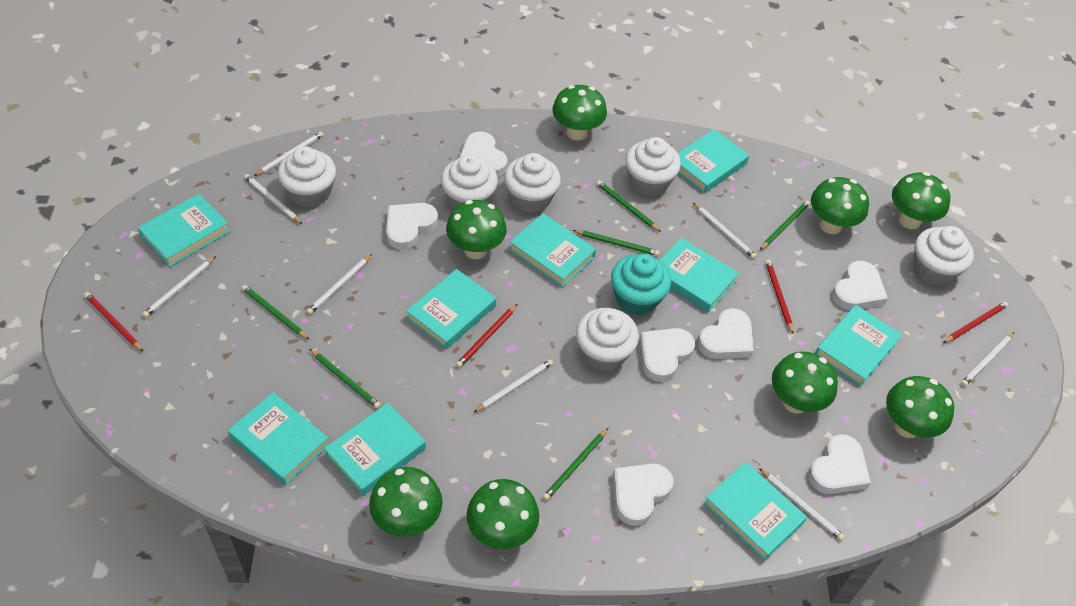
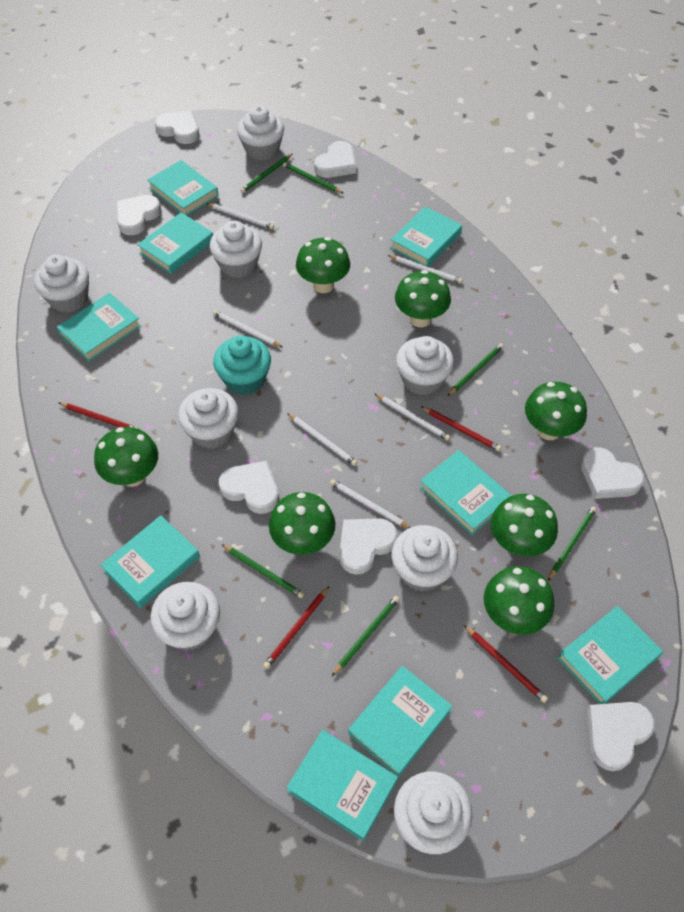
green mushroom: [369,467,443,537] [446,200,507,259] [467,479,539,550] [552,85,607,141] [772,351,838,414] [811,177,869,234] [886,376,954,438] [892,172,950,229] = 8 -> [94,427,158,487] [269,492,335,555] [296,237,350,293] [395,270,451,327] [484,566,554,634] [491,494,558,557] [525,382,587,440] = 7
white cupcake: [278,147,336,207] [441,155,498,208] [504,153,561,213] [576,308,639,372] [625,137,681,196] [913,226,974,286] = 6 -> [34,254,89,313] [150,582,220,651] [178,388,239,449] [210,220,262,278] [237,105,284,161] [391,525,458,592] [394,772,472,854] [396,336,454,395] = 8
white pencil: [142,256,216,317] [244,174,302,224] [254,131,324,176] [307,254,372,314] [473,359,553,413] [693,203,757,259] [759,468,845,541] [961,332,1014,386] = 8 -> [206,203,274,229] [213,310,283,348] [287,413,357,466] [330,479,411,529] [374,393,451,441] [388,255,463,284] = 6

